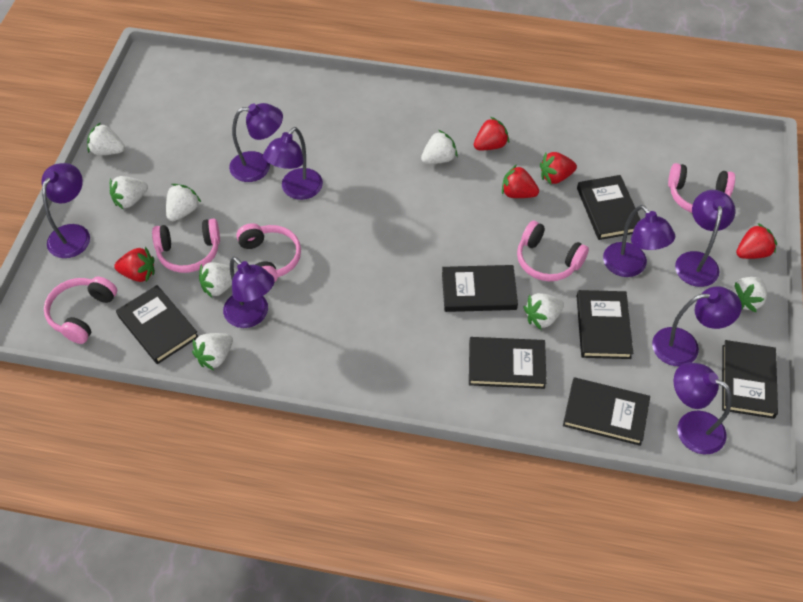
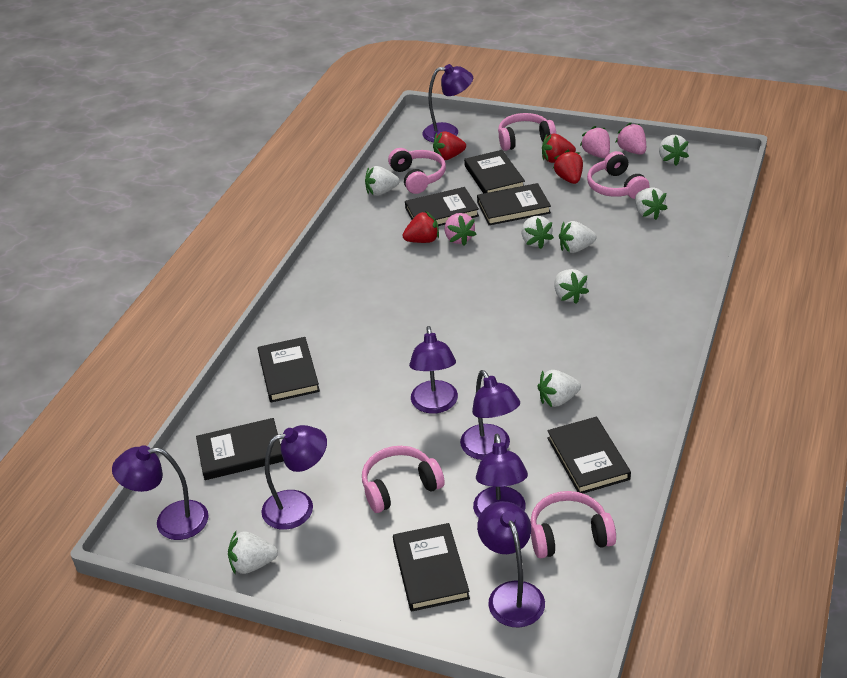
pink strawberry: none = 0 -> [445,213,477,246] [580,126,610,158] [615,122,646,155] = 3
purple lamp: [41,163,90,258] [223,257,275,328] [229,103,283,182] [263,127,323,200] [603,205,675,277] [652,286,742,366] [674,362,732,455] [675,190,735,287] = 8 -> [112,445,209,540] [261,425,327,530] [409,326,458,414] [422,64,473,142] [460,370,520,460] [473,434,528,518] [477,501,545,628] = 7
red strawberry: [114,247,155,282] [474,117,509,150] [502,165,539,198] [540,152,577,184] [736,223,777,259] = 5 -> [402,211,439,243] [433,132,466,160] [542,133,576,163] [553,150,583,184] = 4

